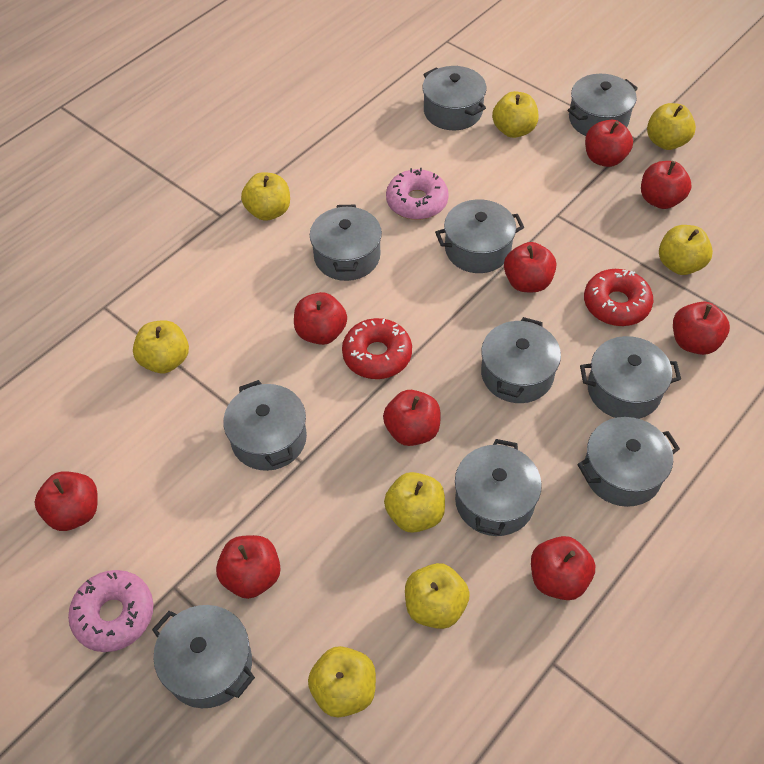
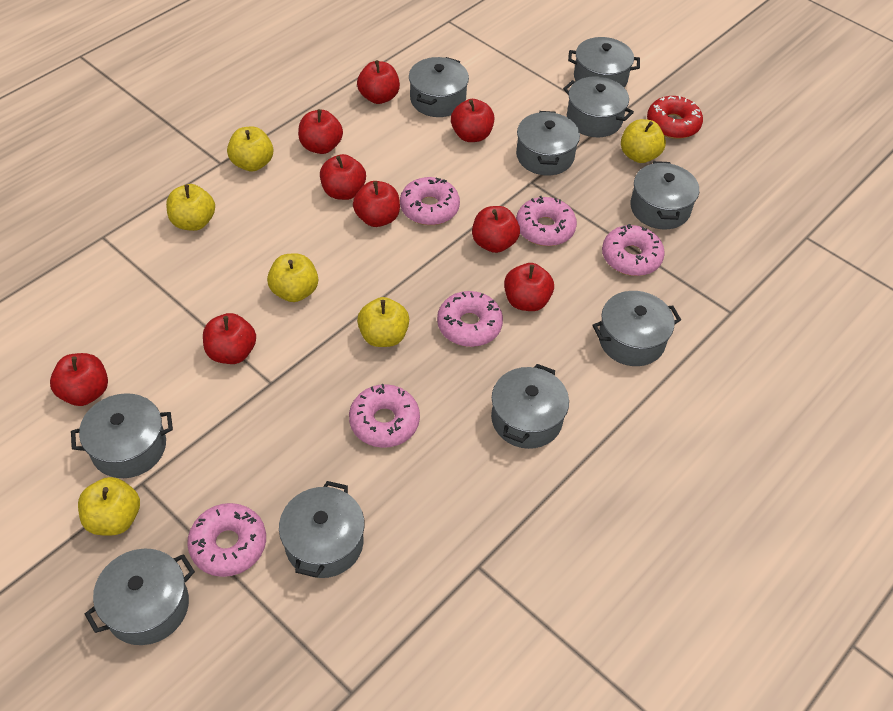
pink donut: [68,570,153,652] [386,168,449,220] = 2 -> [187,503,266,577] [349,384,420,448] [400,177,460,225] [437,291,503,347] [516,196,577,246] [602,224,665,276] = 6
red donut: [342,318,412,379] [584,269,653,326] = 2 -> [647,96,703,139] = 1
yellow apple: [133,320,189,373] [241,172,290,221] [308,646,376,717] [384,472,445,533] [405,563,470,629] [492,91,539,138] [647,103,696,150] [659,225,713,275] = 8 -> [78,477,140,535] [166,184,215,231] [227,127,273,171] [267,253,318,302] [357,297,409,347] [621,119,666,163] = 6

